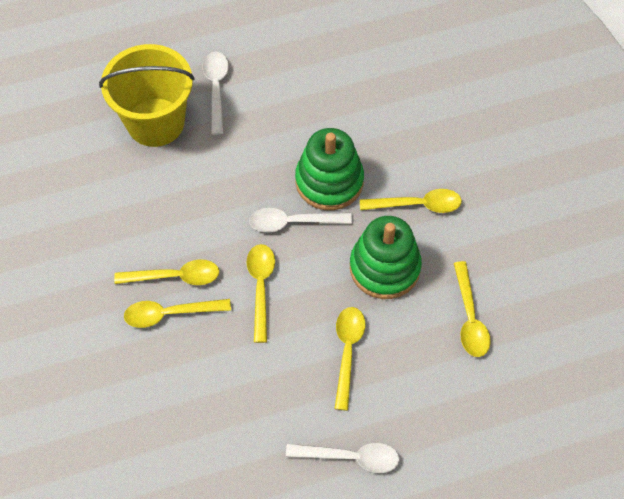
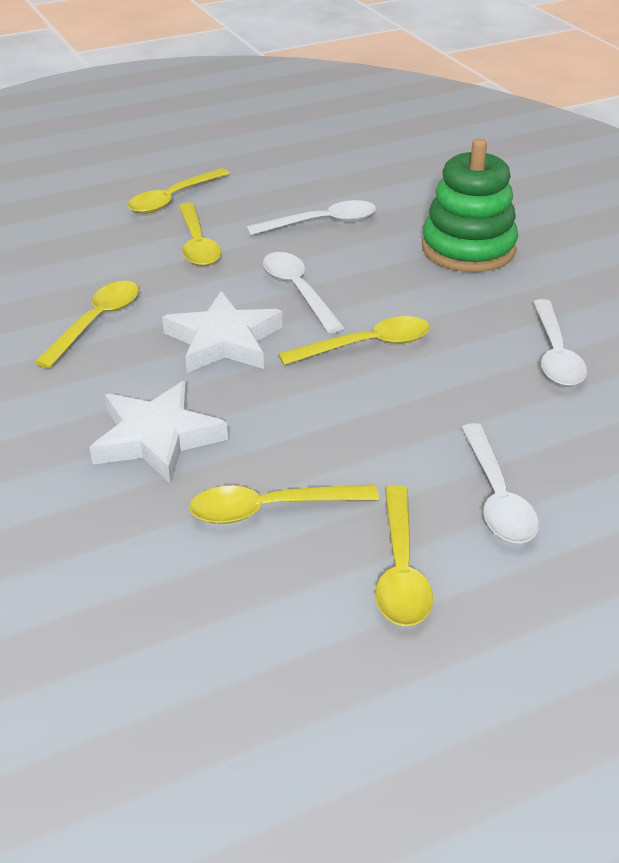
green stacking toy: [295,128,364,210] [350,216,422,299] = 2 -> [422,139,518,272] = 1
white spoon: [202,52,229,135] [249,208,352,232] [286,443,399,473] = 3 -> [246,200,376,235] [263,252,345,333] [461,423,539,543] [533,299,587,386] = 4
white star: none = 0 -> [90,381,228,484] [162,291,282,373] = 2
yellow bucket: [99,44,194,147] = 1 -> none = 0

